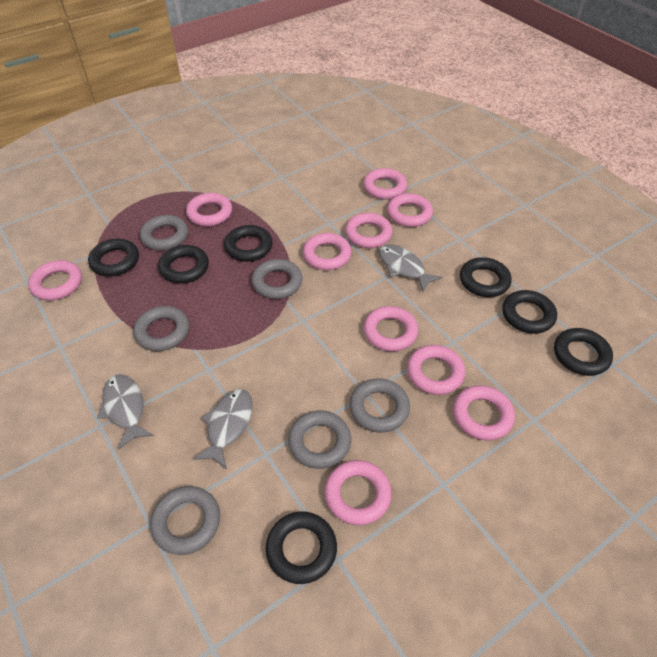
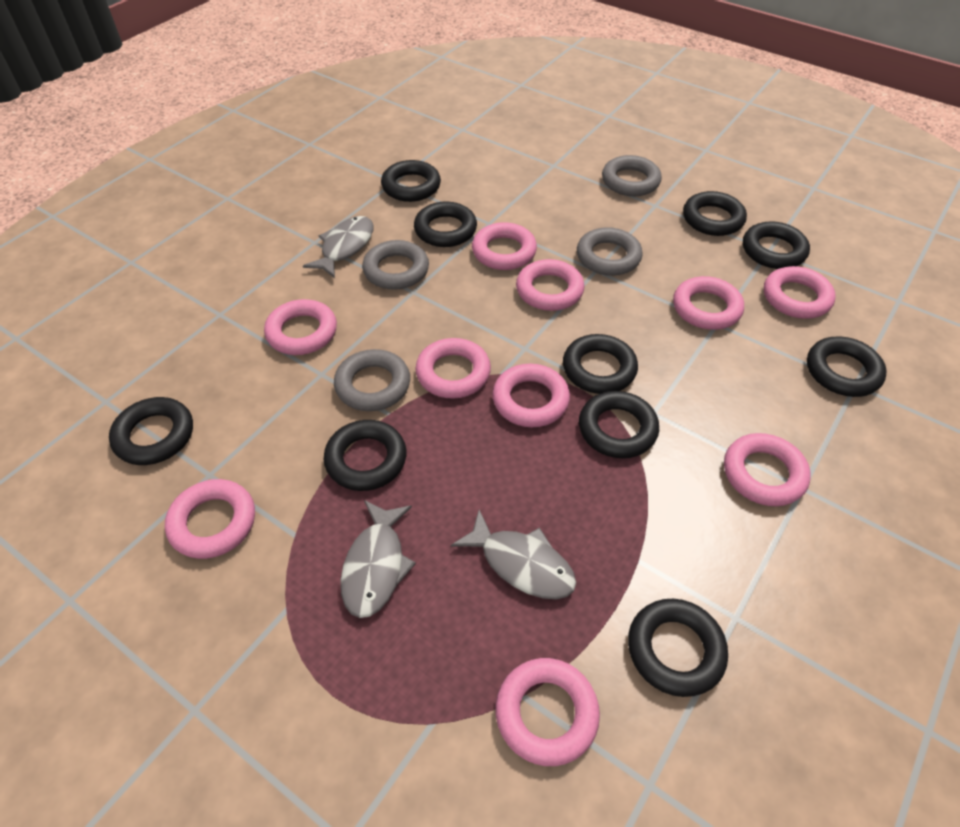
black ring: [88,239,139,277] [158,245,209,284] [224,225,273,262] [266,511,337,584] [460,257,511,297] [502,290,557,334] [554,328,613,376] = 7 -> [109,397,193,465] [324,420,407,491] [381,160,441,202] [414,201,477,247] [563,334,638,394] [579,391,659,458] [628,599,728,697] [683,191,747,236] [743,221,810,269] [807,337,887,397] = 10
grey ring: [134,306,189,351] [140,215,188,251] [150,486,220,555] [251,259,303,299] [288,410,351,469] [349,378,410,433] = 6 -> [334,349,410,411] [362,240,429,290] [577,227,643,276] [602,155,662,196] = 4

